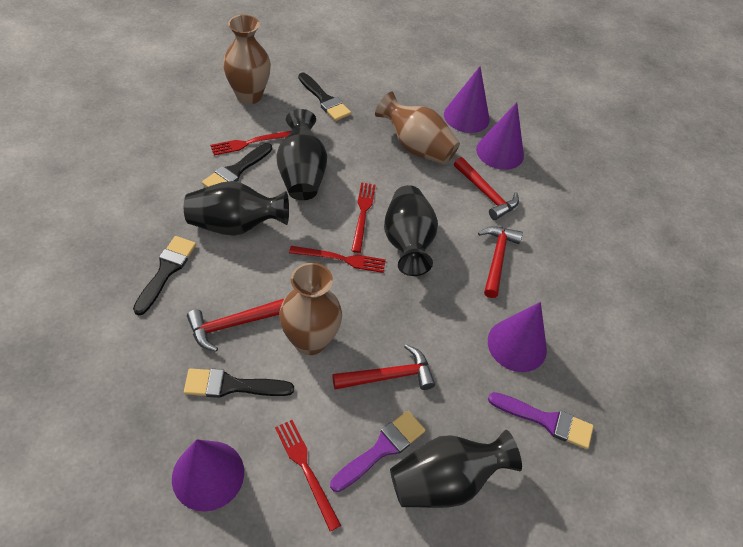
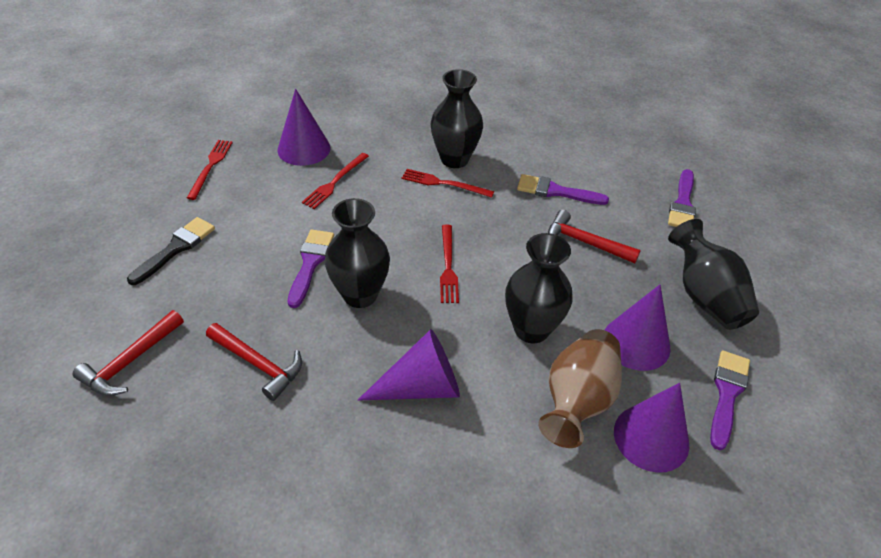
black brush: [133,236,196,315] [184,368,294,398] [202,143,272,187] [298,73,351,121] = 4 -> [127,217,215,285] = 1
brown vase: [223,15,271,104] [279,263,342,355] [375,91,460,165] = 3 -> [538,329,622,448] = 1
purple brush: [330,411,425,492] [488,392,594,449] = 2 -> [288,230,334,308] [517,174,609,205] [668,169,696,227] [710,350,750,450] = 4
red hammer: [187,299,284,352] [333,344,435,390] [454,157,519,220] [478,226,523,298] = 4 -> [73,310,184,396] [206,323,302,401] [548,210,641,263] = 3

